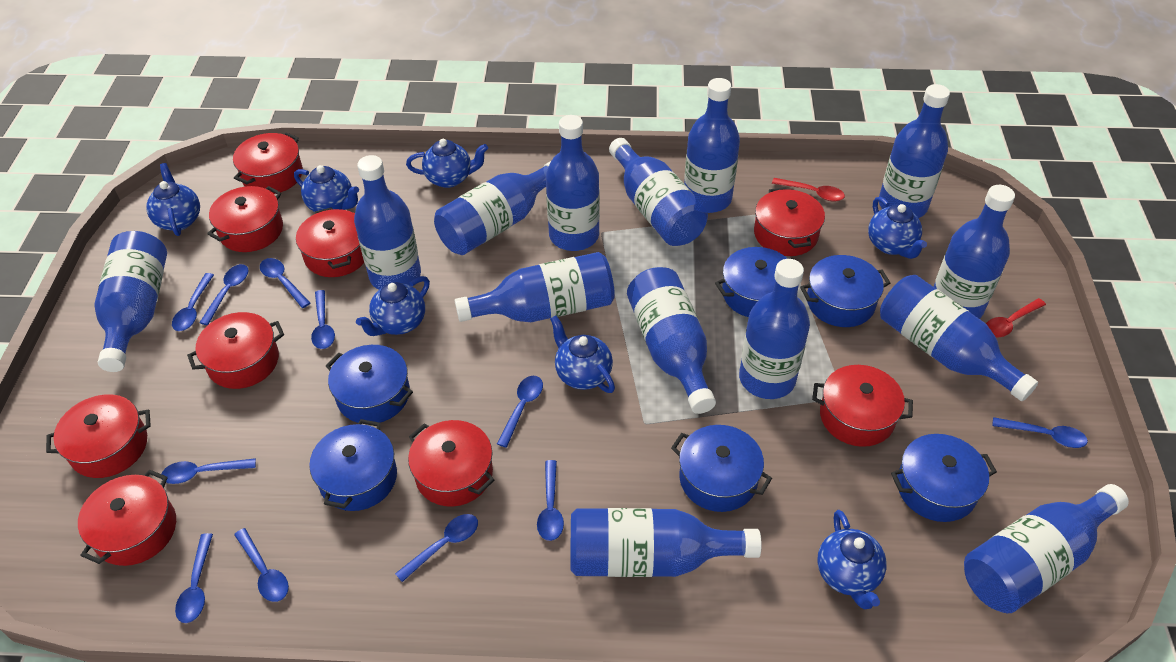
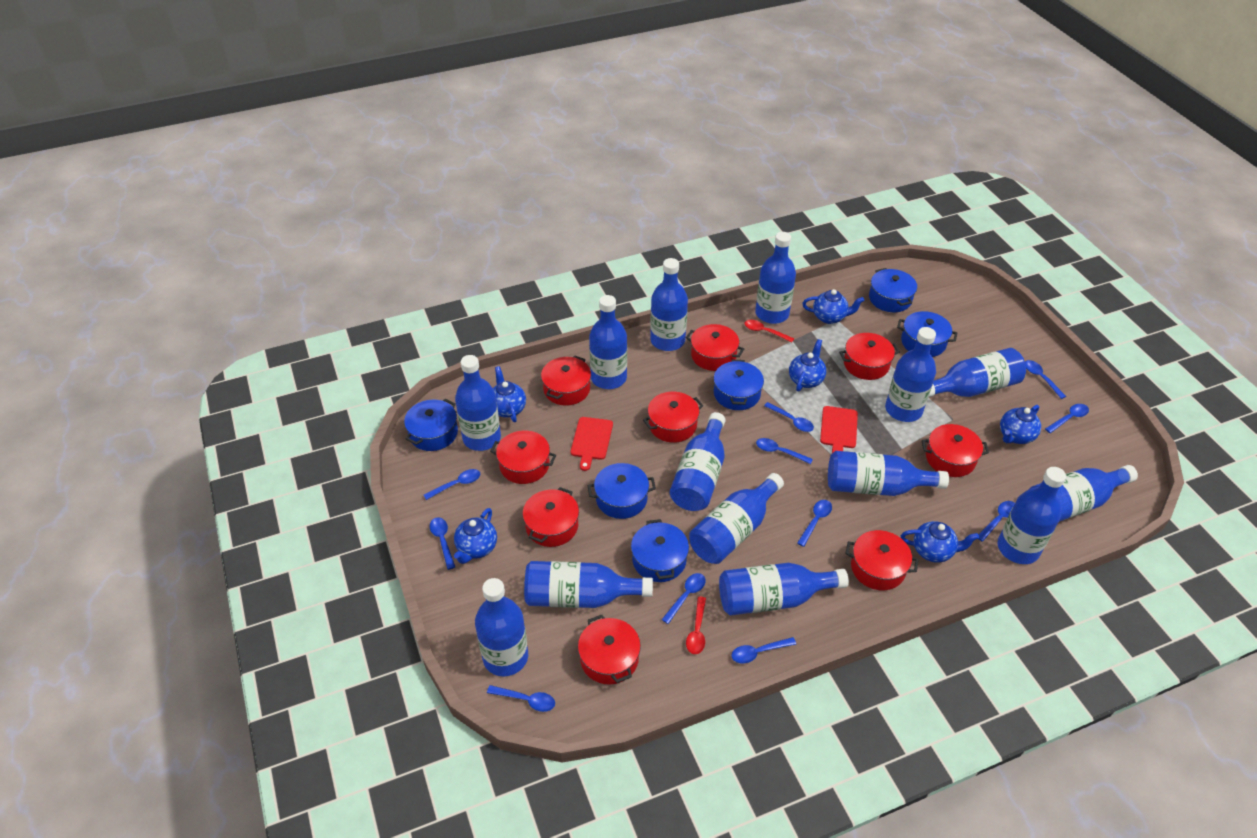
blue teapot: [146,163,200,236] [294,165,359,212] [356,276,430,336] [406,139,488,188] [550,316,615,393] [817,510,887,610] [868,197,927,259] = 7 -> [454,508,497,564] [493,366,526,422] [789,339,826,392] [802,289,864,324] [901,521,979,563] [1000,405,1041,444] = 6
red cutting board: none = 0 -> [571,417,613,471] [820,406,858,453] = 2

